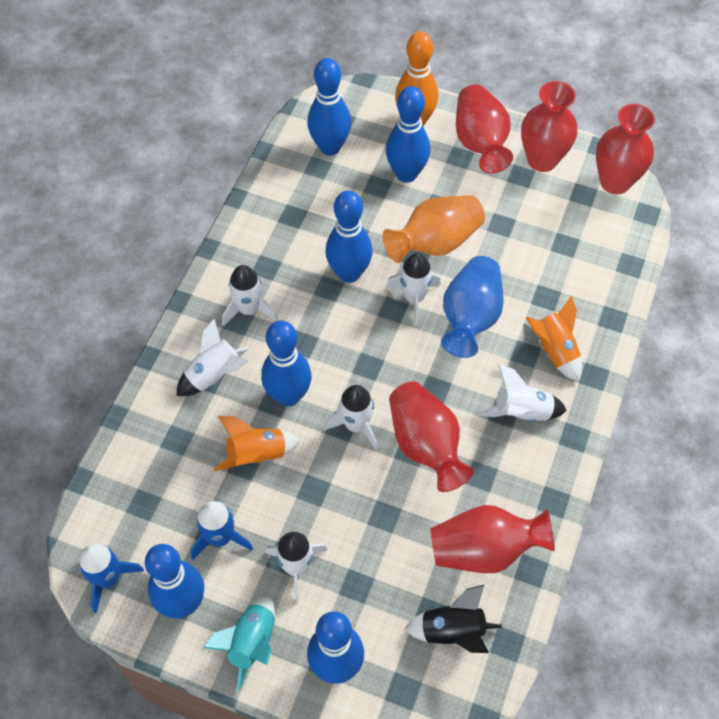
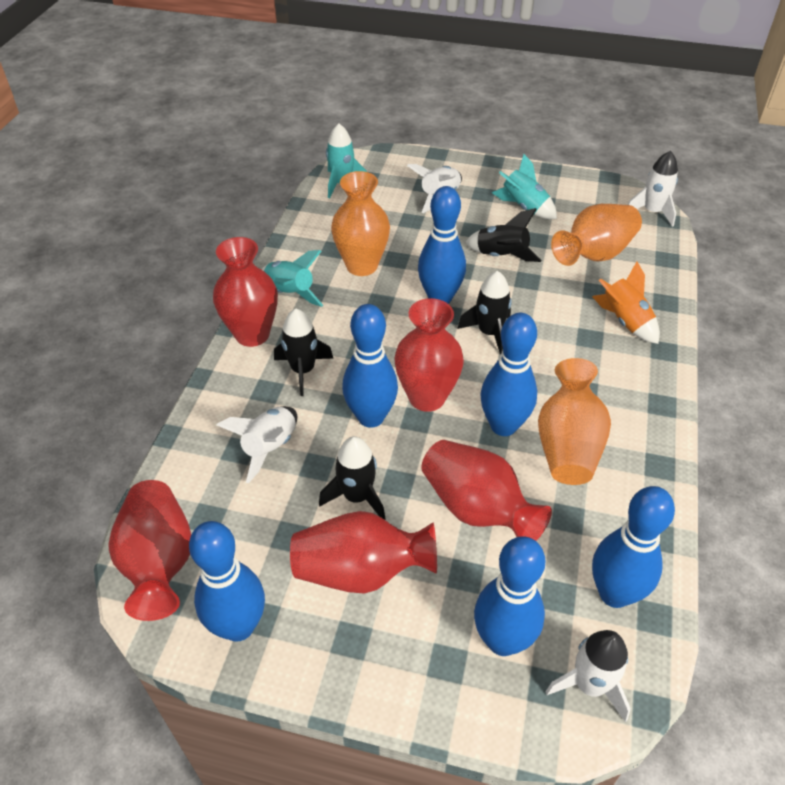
black rocket: [404,585,502,653] = 1 -> [274,308,333,396] [319,436,385,520] [457,271,512,354] [465,208,542,262] = 4
blue rocket: [79,543,144,613] [191,501,253,560] = 2 -> none = 0
blue vase: [441,256,504,358] = 1 -> none = 0
orange bowling pin: [395,31,438,126] = 1 -> none = 0
orange rocket: [214,416,300,471] [526,295,582,382] = 2 -> [592,262,660,344] = 1
orange vase: [383,195,485,263] = 1 -> [331,171,390,276] [538,358,611,485] [551,204,642,266] = 3
turquoise rocket: [203,596,275,691] = 1 -> [261,250,323,307] [326,123,367,198] [492,154,557,219] = 3
white rocket: [176,319,248,396] [222,265,278,326] [265,532,327,602] [323,385,378,450] [386,253,441,325] [479,364,567,422] = 6 -> [217,406,297,483] [407,164,462,213] [545,630,631,722] [628,151,678,227] = 4

